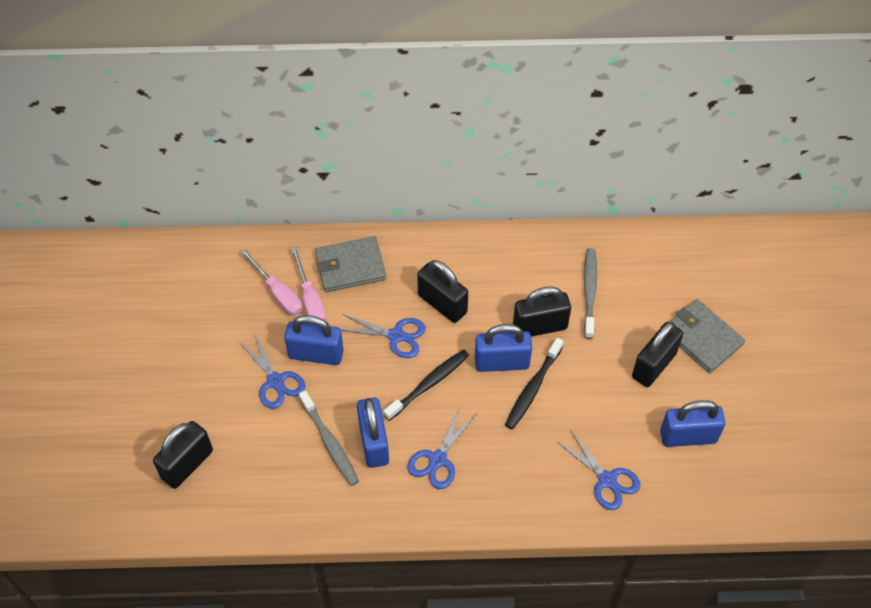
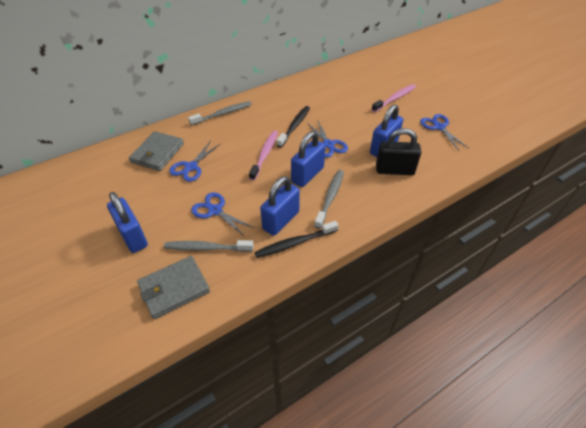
black padlock: [153,421,213,489] [417,260,468,323] [513,286,571,337] [632,322,683,387] = 4 -> [376,128,421,175] = 1
grey toothbrush: [299,390,359,486] [584,248,597,339] = 2 -> [164,240,254,252] [188,101,252,126] [314,170,344,229] = 3
pink screwdriver: [241,249,303,316] [291,247,326,321] = 2 -> none = 0
pink toothbrush: none = 0 -> [249,131,278,181] [372,84,416,112] = 2

